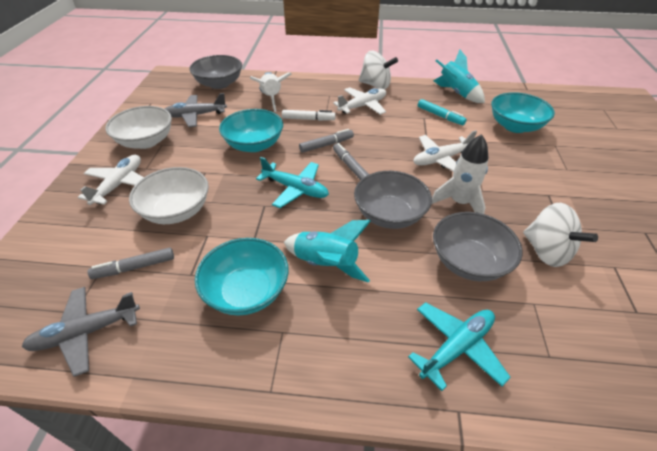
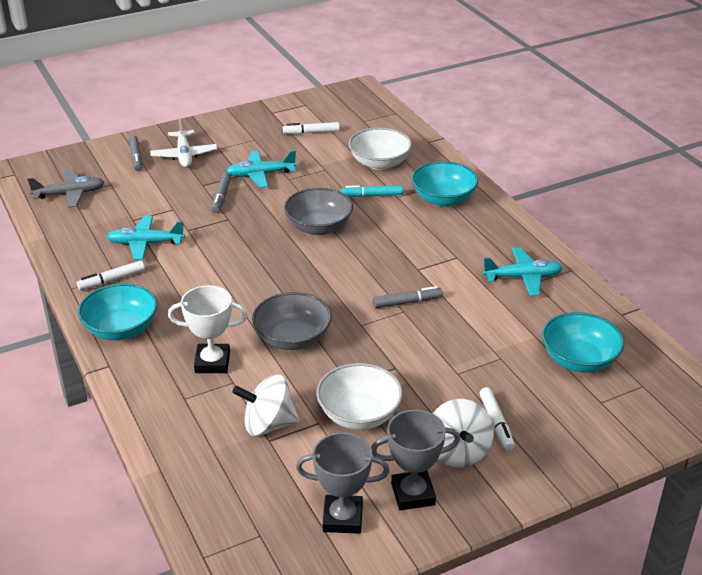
grey bowl: [189,55,242,89] [354,171,432,229] [433,212,523,281] = 3 -> [252,292,332,350] [284,188,353,235] = 2
grey plane: [22,287,140,377] [164,93,227,127] = 2 -> [27,169,105,208] = 1
grey trophy: none = 0 -> [296,432,389,534] [371,410,460,510] = 2
turquoise plane: [256,157,329,208] [408,302,511,391] = 2 -> [107,216,185,260] [226,150,297,188] [483,248,563,296] = 3
turquoise rocket: [284,220,371,283] [433,50,485,103] = 2 -> none = 0
white marker: [282,110,336,121] = 1 -> [77,260,145,290] [283,122,340,134] [480,387,515,451] = 3
white plane: [78,155,144,205] [333,87,386,115] [413,130,477,172] = 3 -> [150,118,217,168] = 1
white rocket: [250,72,292,112] [432,134,488,214] = 2 -> none = 0
white trophy: none = 0 -> [168,285,247,373] = 1

